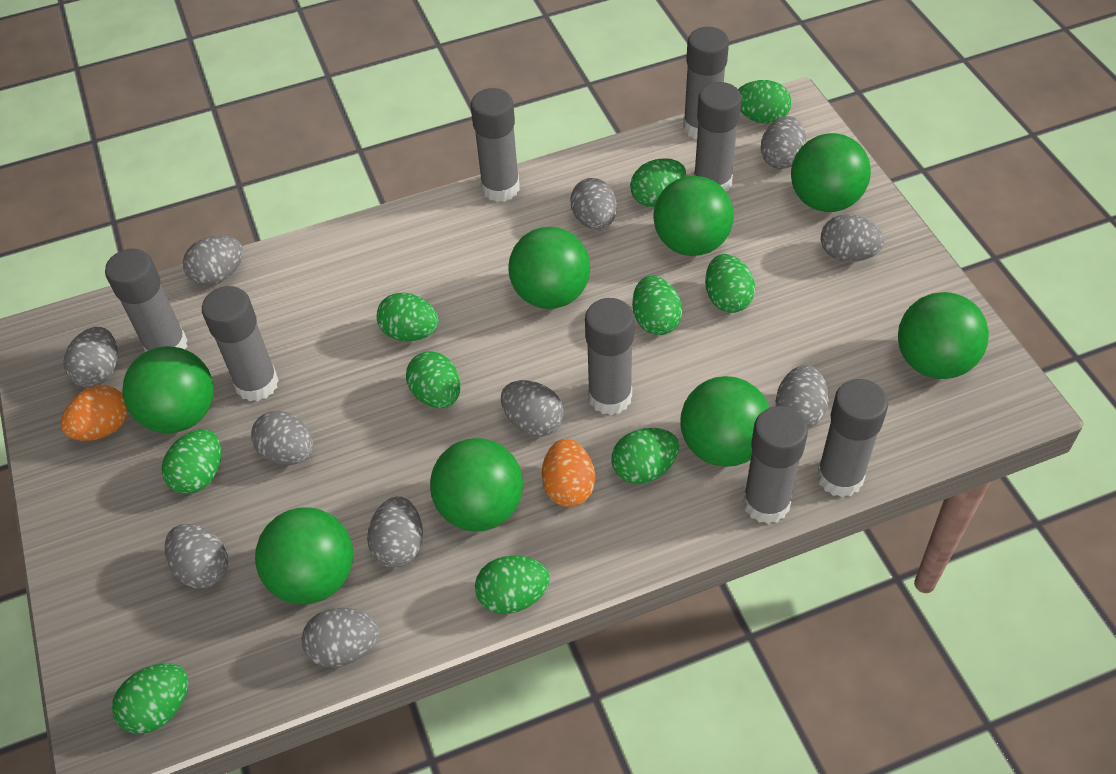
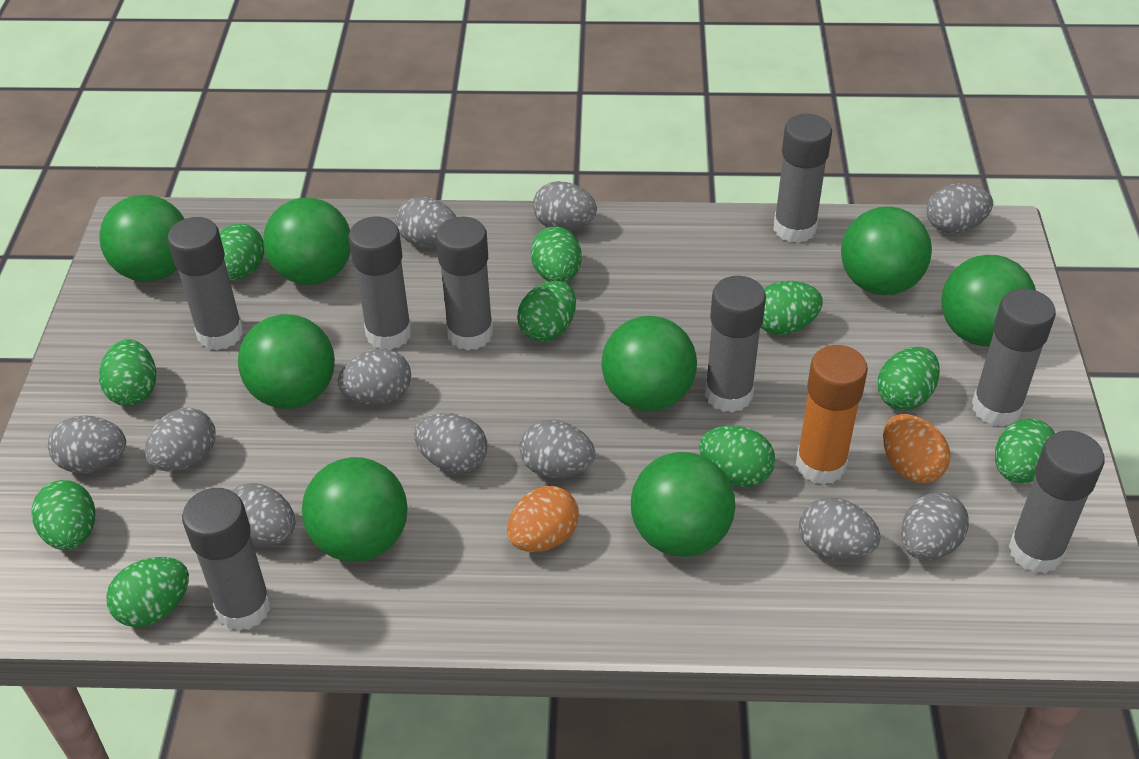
orange glue stick: none = 0 -> [796,345,868,485] = 1

